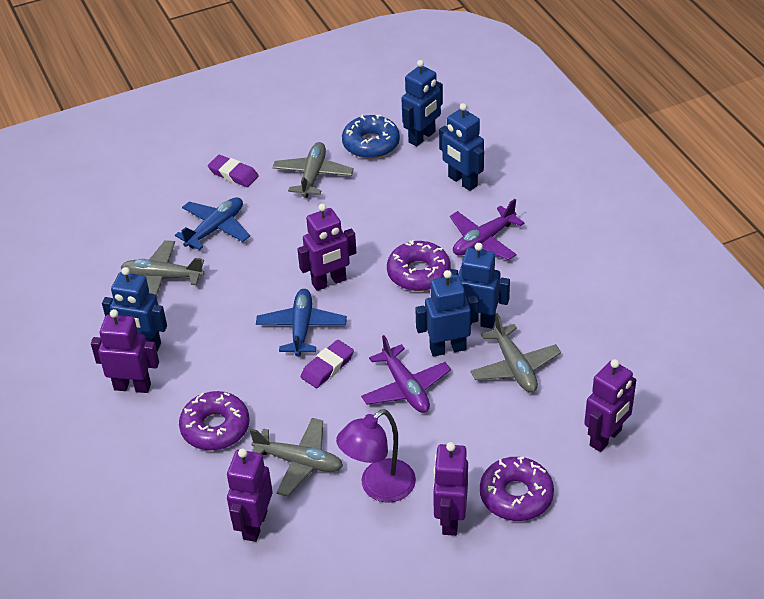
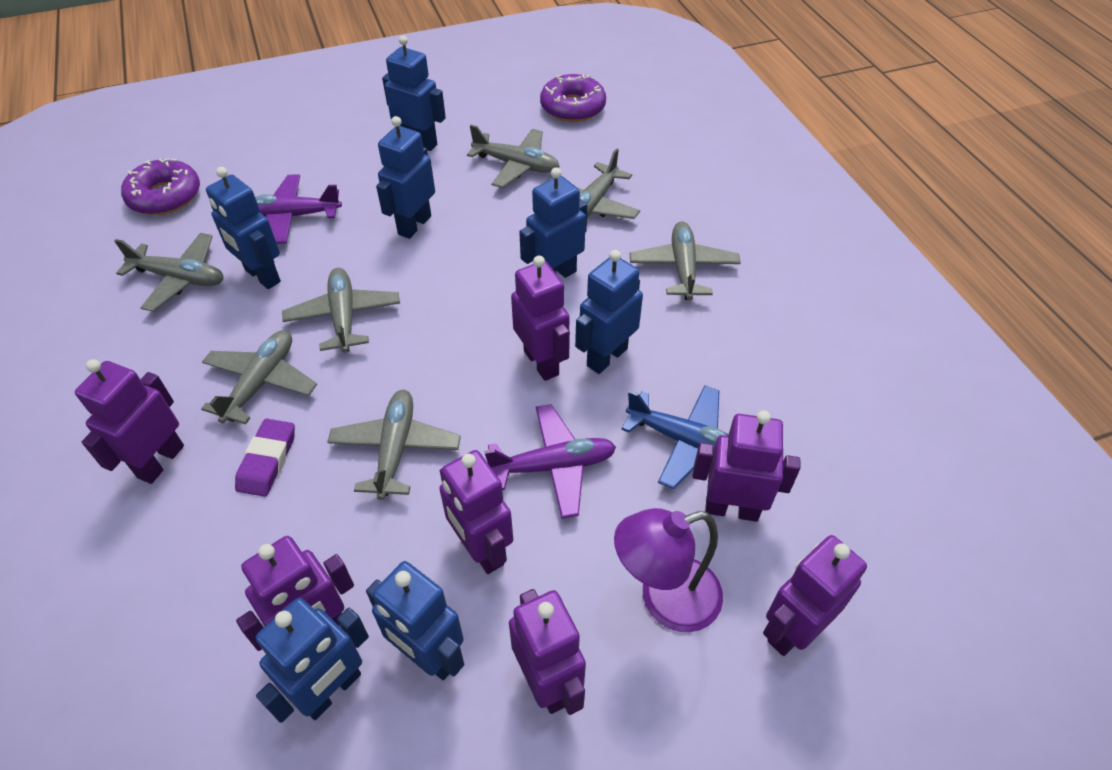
blue donut: [342,115,400,159] = 1 -> none = 0
blue plane: [175,197,250,250] [256,289,347,356] = 2 -> [621,385,729,489] = 1
blue robot: [102,267,167,351] [401,60,443,147] [415,270,479,357] [439,103,484,191] [449,243,510,329] = 5 -> [206,167,281,289] [256,598,369,723] [366,561,464,680] [376,116,435,239] [382,36,446,151] [519,168,587,278] [575,250,643,374] = 7
grey plane: [121,240,204,296] [250,418,343,497] [272,142,354,198] [470,313,561,392] = 4 -> [115,233,224,312] [201,330,317,424] [282,268,400,353] [327,390,461,500] [467,125,560,188] [548,148,640,219] [630,221,741,300] = 7
purple donut: [179,391,249,450] [387,240,450,291] [480,457,554,521] = 3 -> [121,158,200,215] [540,74,606,122] = 2
purple eraser: [208,155,259,187] [301,340,354,388] = 2 -> [235,419,295,497] = 1
purple robot: [91,309,159,393] [227,448,273,542] [297,204,357,291] [433,442,468,536] [584,359,636,452] = 5 -> [75,359,184,484] [236,536,354,651] [439,450,513,574] [509,589,586,715] [511,256,570,381] [692,411,800,522] [763,535,867,656] = 7

